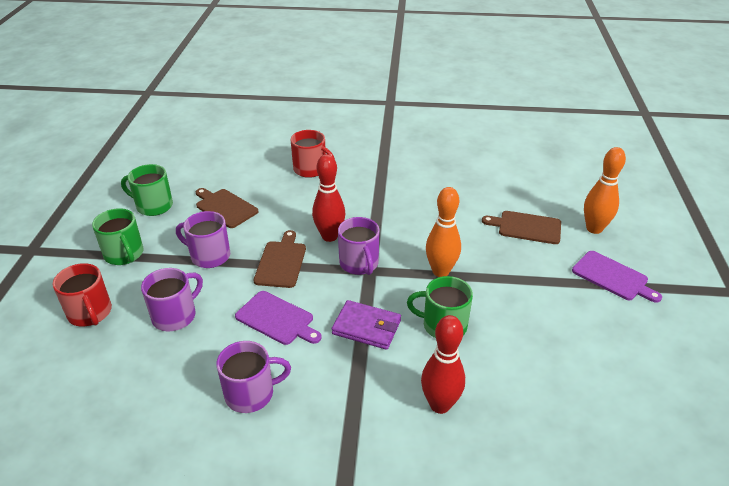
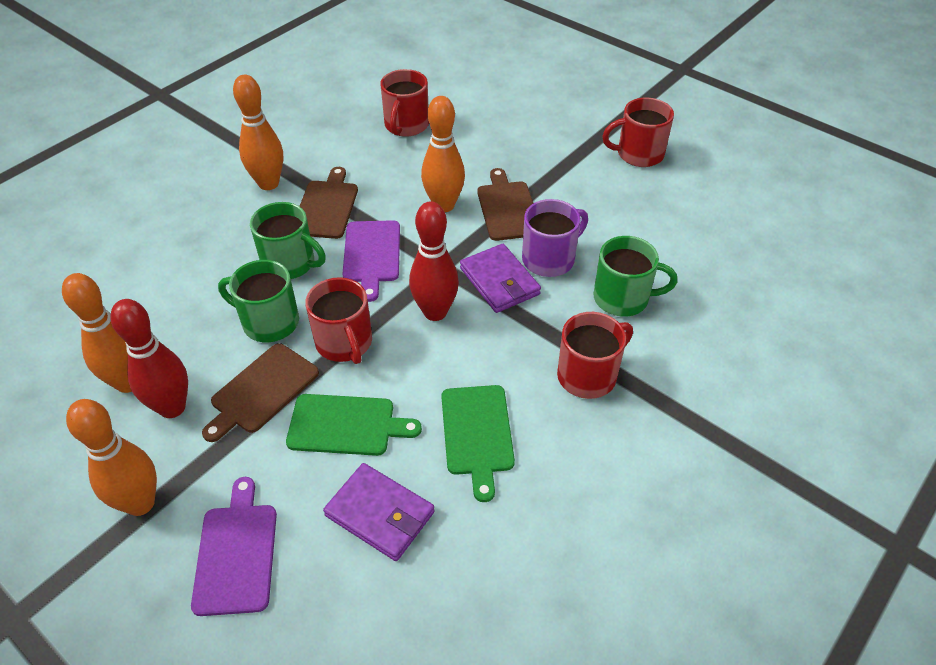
green cutting board: none = 0 -> [286,394,422,456] [441,385,515,502] = 2
orange bowling pin: [426,187,461,277] [584,147,626,234] = 2 -> [62,273,132,393] [66,399,157,516] [233,75,283,190] [421,96,465,212] = 4
purple mug: [141,268,203,332] [176,211,230,268] [216,341,291,413] [338,217,380,275] = 4 -> [522,199,588,277] = 1
purple wallet: [332,300,401,350] = 1 -> [323,463,435,561] [460,244,541,313] = 2
red mug: [53,263,112,326] [291,130,335,178] = 2 -> [305,277,372,364] [381,69,429,137] [557,312,633,399] [602,98,674,167] = 4

